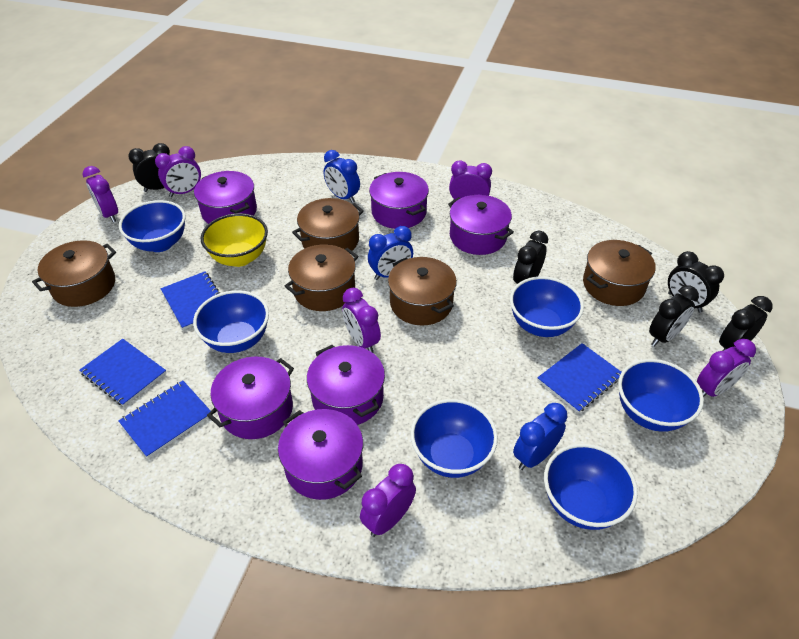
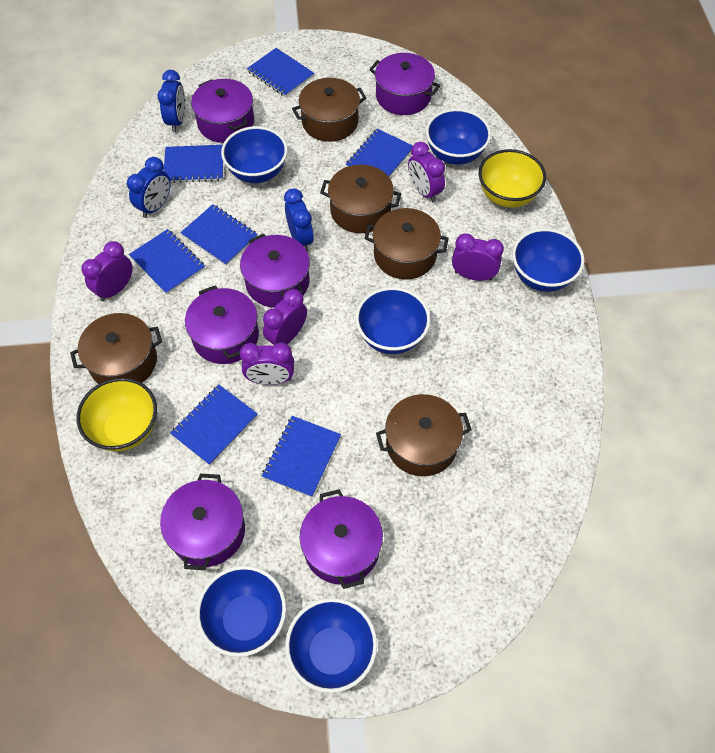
black clock: [128,143,170,192] [513,230,548,284] [649,285,699,346] [668,251,724,313] [719,296,773,351] = 5 -> none = 0
blue notebook: [79,339,166,406] [118,381,211,458] [161,272,220,330] [537,343,621,413] = 4 -> [129,229,205,295] [164,145,223,183] [170,385,258,465] [180,204,258,266] [247,48,314,97] [262,416,341,497] [346,129,413,177] = 7
purple clock: [82,166,118,223] [155,146,201,197] [342,288,381,353] [360,464,416,537] [449,160,492,200] [697,339,756,397] = 6 -> [81,241,132,301] [239,342,294,385] [263,289,307,345] [408,142,445,203] [452,233,504,281] = 5
yellow bowl: [201,213,268,267] = 1 -> [76,378,157,451] [479,149,546,208] = 2

